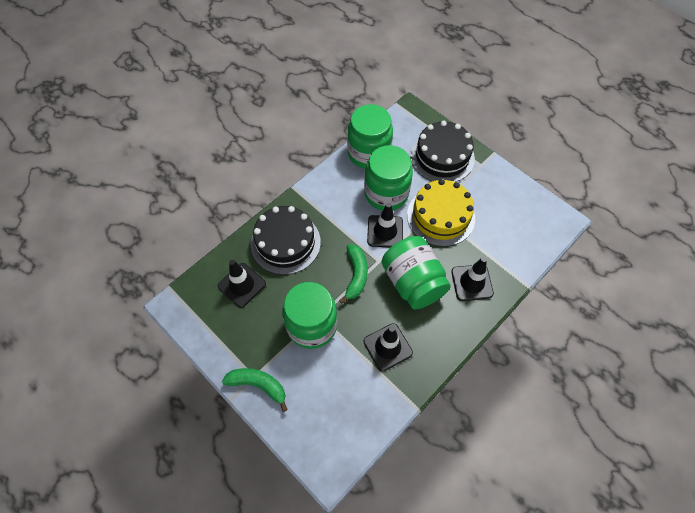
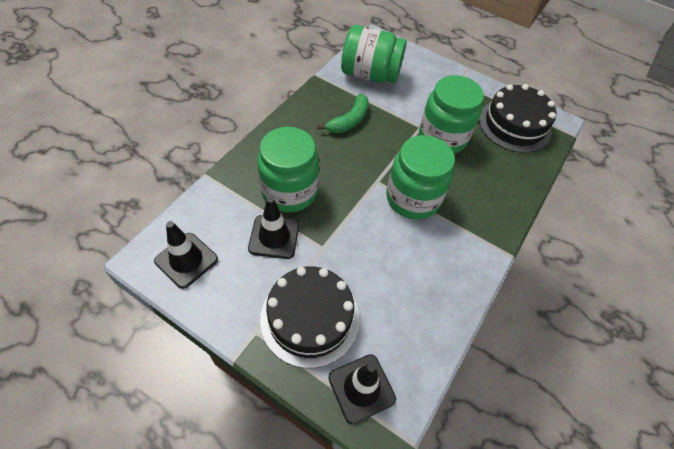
black traffic cone: [218,260,266,308] [364,323,413,371] [367,203,403,247] [451,257,494,301] = 4 -> [154,221,218,289] [248,197,299,259] [328,354,396,424] = 3
green banana: [222,368,288,412] [339,244,368,304] = 2 -> [317,93,369,133] = 1
yellow cake: [407,179,475,247] = 1 -> none = 0

